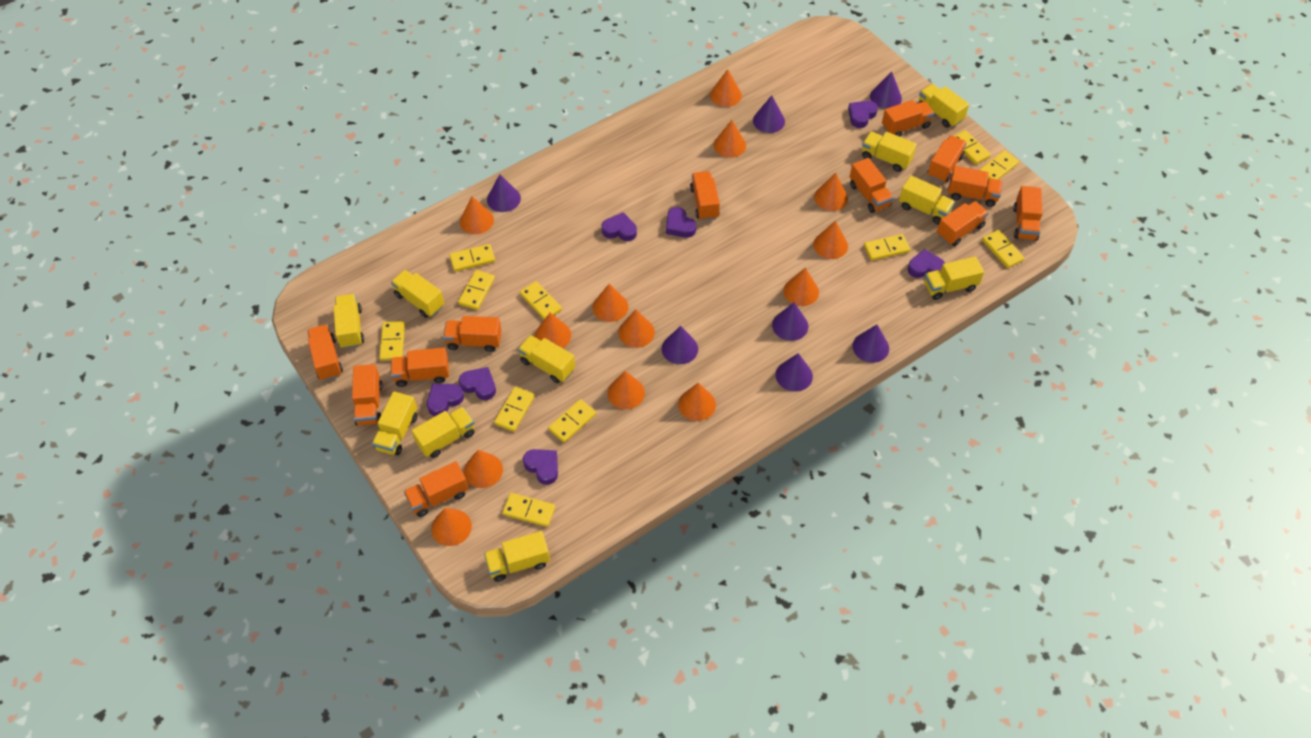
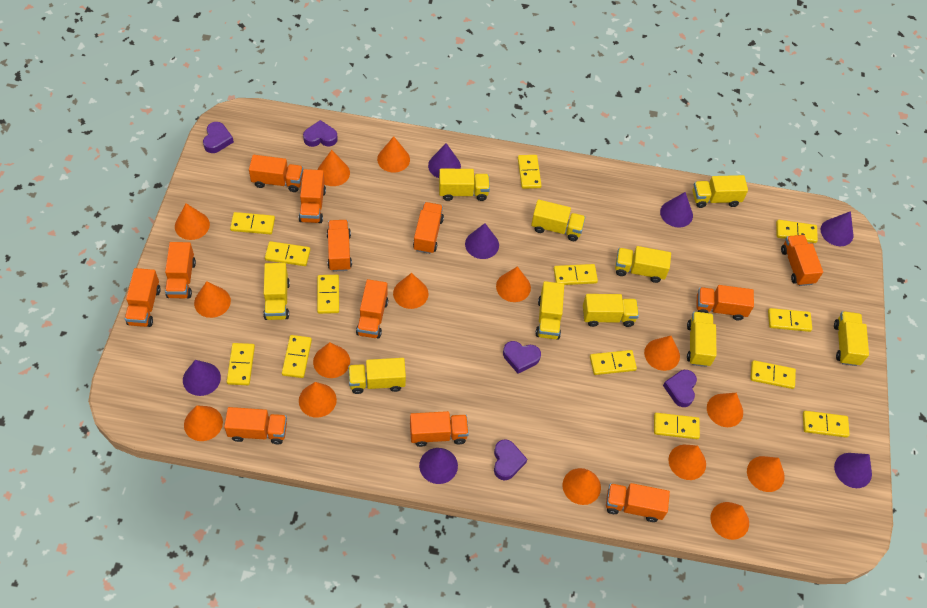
orange cone: [431,508,472,546] [460,196,494,234] [464,450,503,488] [535,313,571,348] [593,284,628,322] [607,371,645,409] [618,310,655,348] [678,383,716,421] [710,69,742,107] [714,120,746,158] [783,268,819,306] [813,221,848,259] [814,173,848,211] = 13 -> [175,203,210,240] [184,405,223,441] [194,281,231,318] [299,382,337,418] [313,342,350,378] [317,150,350,186] [377,136,410,173] [393,273,428,309] [496,266,531,302] [562,468,601,505] [644,336,680,371] [668,445,706,480] [707,393,743,427] [710,502,749,540] [747,456,785,492] = 15
purple heart: [427,384,464,416] [459,367,496,400] [523,449,558,485] [601,212,637,241] [666,207,696,238] [848,101,878,128] [908,249,945,278] = 7 -> [203,122,234,153] [303,120,338,147] [494,439,527,480] [503,341,541,374] [663,370,697,407] = 5
yellow domino: [379,321,405,361] [449,244,495,272] [458,270,495,310] [494,387,535,432] [502,493,555,527] [520,281,562,319] [548,399,596,443] [864,234,910,261] [954,130,991,165] [980,150,1019,180] [982,230,1025,268] = 11 -> [227,343,255,385] [230,212,275,235] [265,241,310,266] [282,335,312,378] [317,275,339,314] [518,155,542,189] [554,264,598,285] [590,350,637,375] [654,413,700,439] [751,360,796,389] [768,308,812,332] [776,220,818,243] [803,411,850,438] = 13

